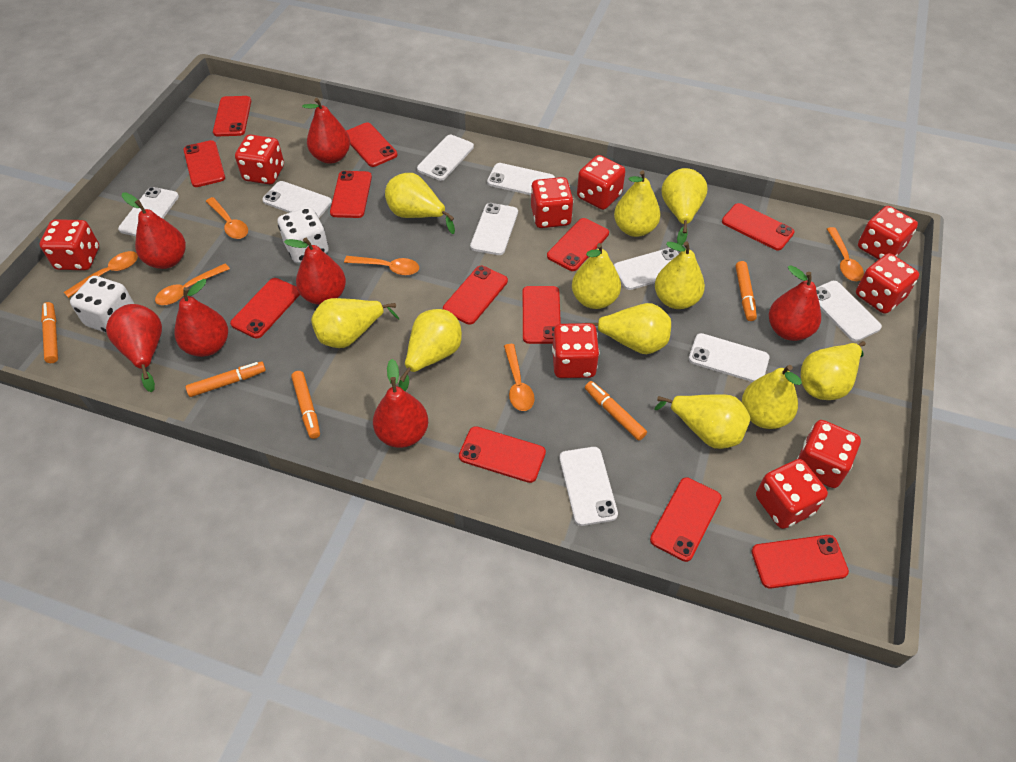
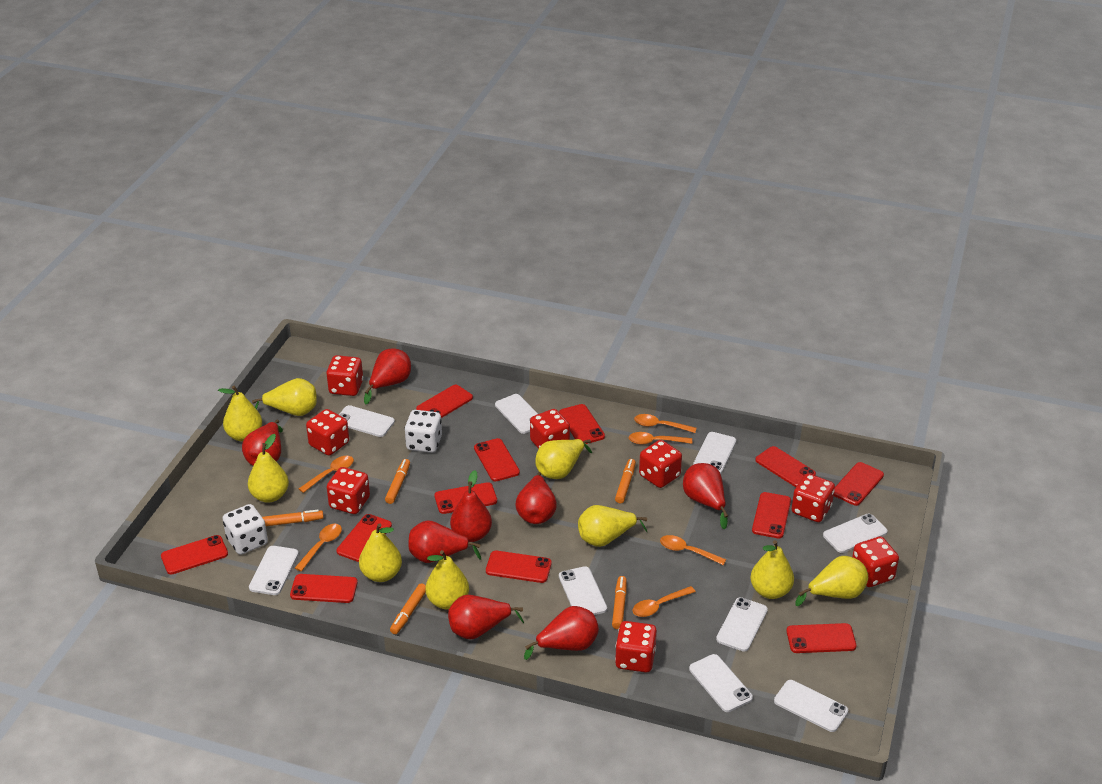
red dice: [40,219,99,270] [235,134,284,185] [531,177,573,228] [552,323,599,378] [577,155,626,210] [756,459,828,529] [797,420,861,488] [856,253,919,314] [858,206,918,260] = 9 -> [306,409,349,456] [326,355,363,396] [327,467,370,514] [530,409,570,449] [615,621,657,672] [639,440,682,488] [792,473,835,522] [852,536,899,587] = 8
red pear: [106,304,162,392] [122,192,186,269] [175,279,228,357] [284,238,346,305] [302,98,350,164] [373,359,428,448] [769,265,821,341] = 7 -> [242,419,283,466] [364,348,411,405] [408,520,481,563] [448,595,524,639] [450,470,492,542] [515,472,557,524] [524,606,599,660] [683,463,728,529] = 8
yellow pear: [311,298,399,348] [385,173,455,234] [399,309,462,391] [572,243,621,309] [591,303,671,354] [614,170,661,237] [655,241,705,309] [655,394,750,449] [662,168,707,245] [742,365,802,429] [801,341,866,400] = 11 -> [218,386,262,442] [248,434,289,503] [252,378,317,416] [359,523,402,582] [425,550,469,610] [535,439,592,479] [578,505,647,547] [750,540,794,599] [795,556,868,606] = 9

